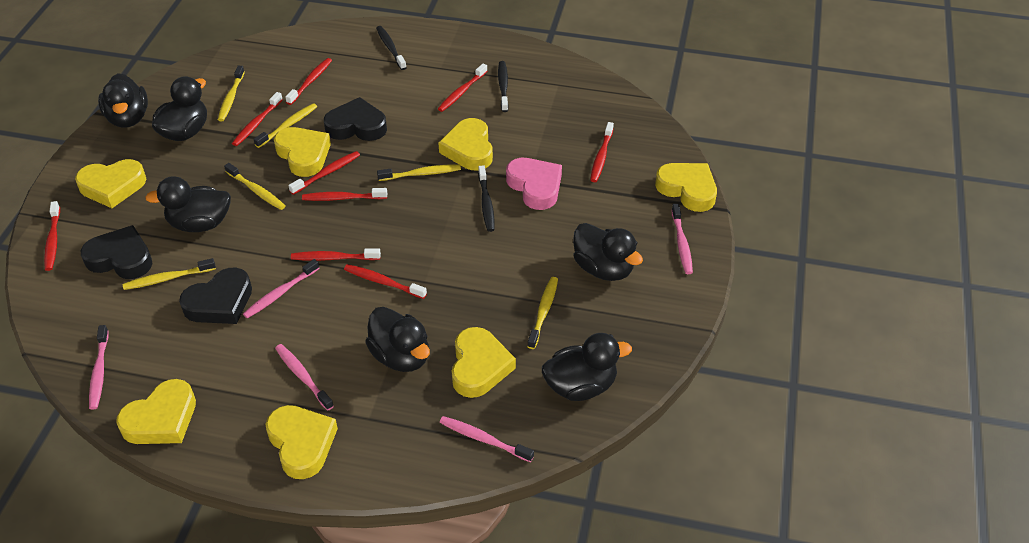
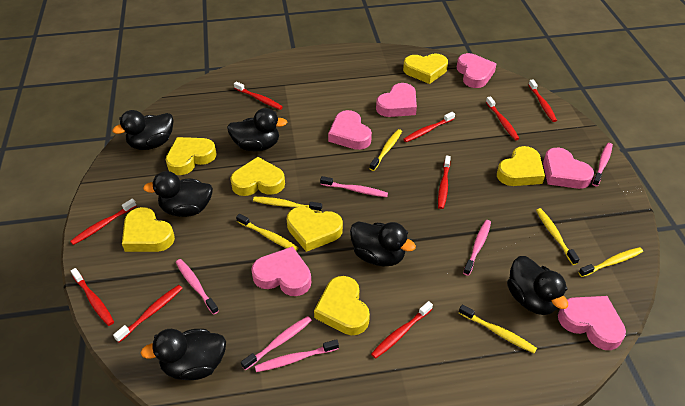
black heart: [81,225,153,279] [179,268,252,324] [324,97,387,141] = 3 -> none = 0
black toothbrush: [376,26,407,70] [478,165,495,232] [498,61,508,112] = 3 -> none = 0
pink heart: [506,158,562,210] = 1 -> [251,246,311,296] [328,110,372,150] [376,83,417,117] [457,53,496,88] [543,147,594,189] [558,296,626,350] = 6
pink toothbrush: [89,325,109,410] [243,259,320,319] [275,344,334,411] [440,416,534,462] [671,204,693,274] = 5 -> [176,259,219,315] [241,316,312,370] [255,339,339,372] [320,176,388,197] [463,220,491,276] [592,143,613,186] = 6

